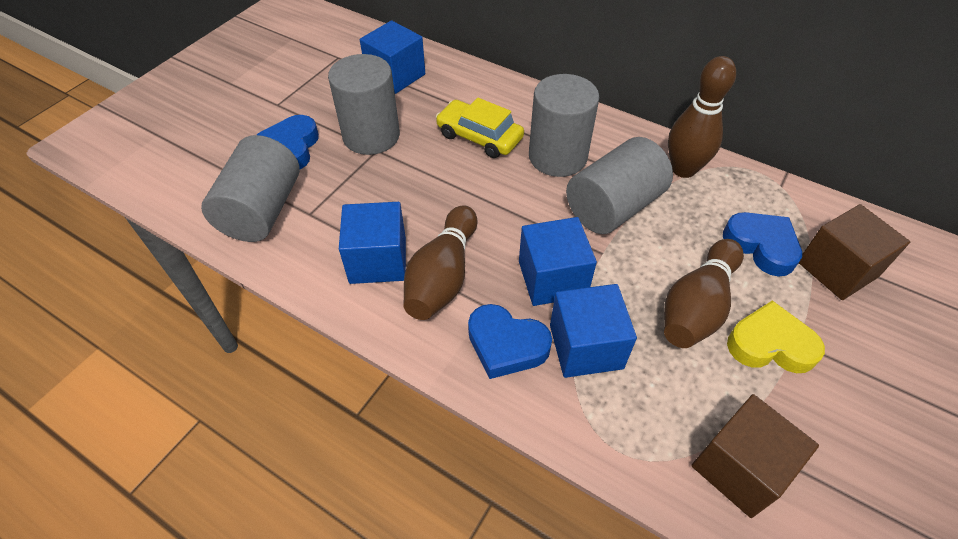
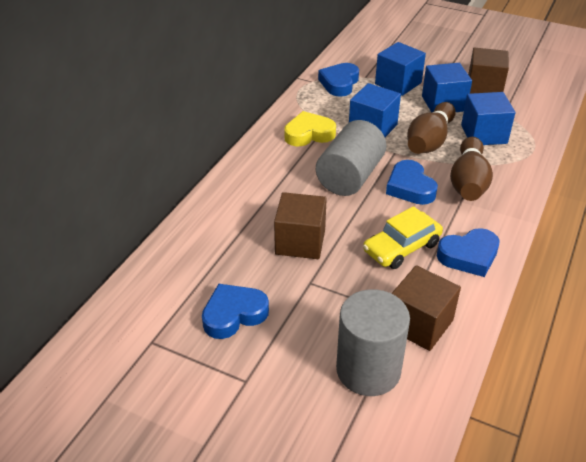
blue heart: [257,115,319,169] [468,304,552,379] [723,212,802,277] = 3 -> [202,284,269,339] [318,63,359,97] [386,160,438,205] [437,228,500,277] = 4
brown bowling pin: [403,205,477,320] [664,239,744,348] [668,56,736,178] = 3 -> [407,102,456,154] [450,137,493,201] = 2
brown cube: [691,394,819,518] [799,204,910,300] = 2 -> [274,192,327,259] [391,265,461,351] [468,48,509,94] = 3
grey cylinder: [201,135,300,242] [328,54,400,155] [529,74,599,177] [566,137,673,234] = 4 -> [316,120,386,196] [336,289,410,396] = 2

